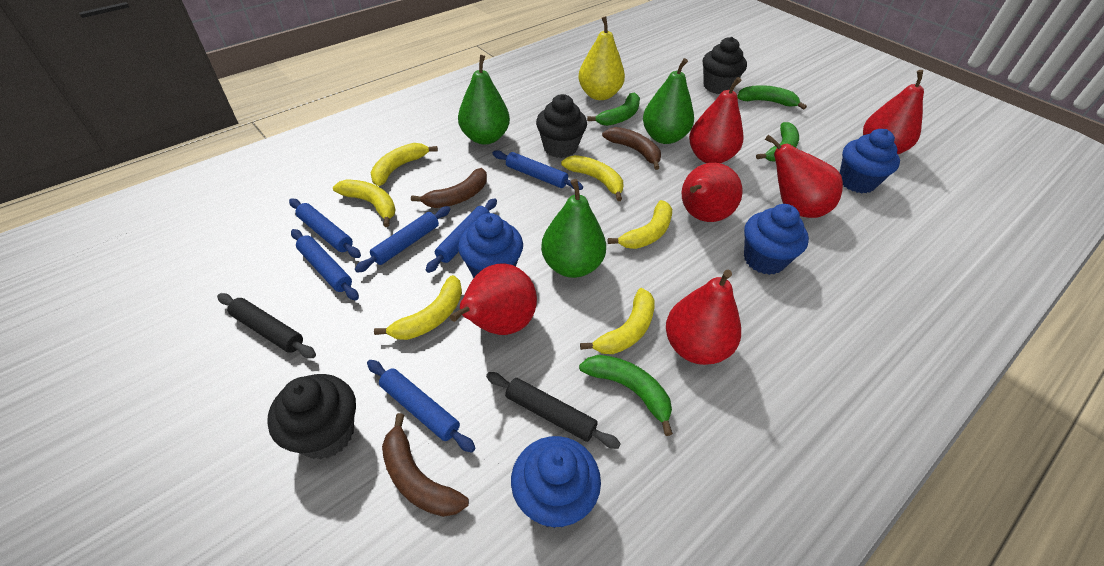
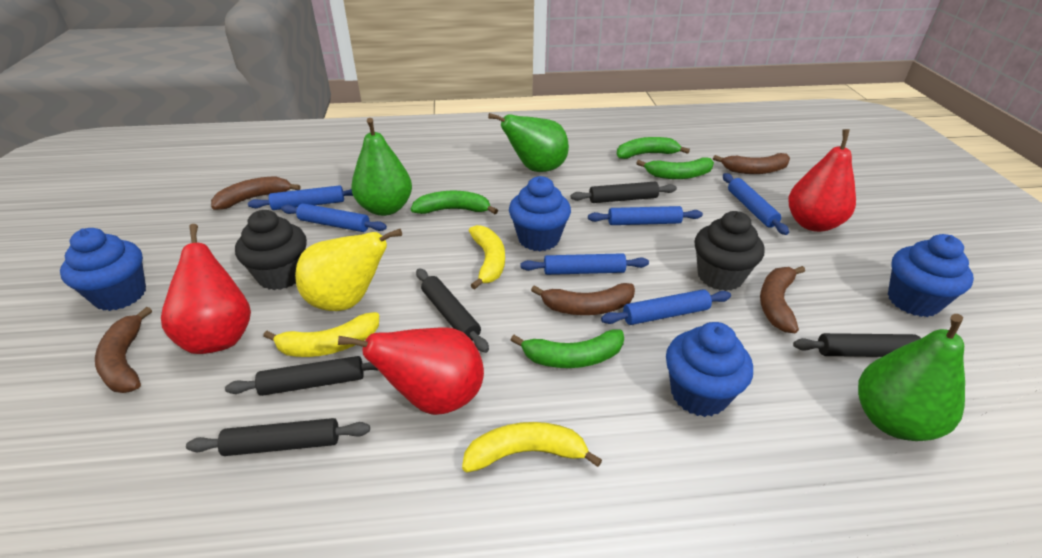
black cupcake: [267,374,356,460] [536,94,587,158] [703,37,747,94] = 3 -> [235,210,307,290] [694,211,764,291] = 2
black rolling pin: [217,293,316,358] [486,372,621,449] = 2 -> [186,418,370,456] [225,356,379,396] [416,268,489,353] [571,182,677,203] [793,333,921,357] = 5
brown banana: [382,413,469,517] [411,168,487,208] [602,127,661,170] = 3 -> [95,307,152,393] [211,177,301,210] [531,283,635,315] [713,153,790,174] [760,266,805,333] = 5
red pear: [450,263,537,335] [666,270,741,365] [682,163,743,222] [689,77,743,163] [765,134,843,218] [863,70,924,154] = 6 -> [161,224,251,354] [338,327,484,415] [788,129,856,232] = 3
yellow banana: [333,180,396,227] [371,143,438,186] [374,275,462,340] [561,155,623,201] [580,288,655,354] [608,200,672,249] = 6 -> [263,312,379,357] [462,422,602,473] [469,225,505,290] = 3

